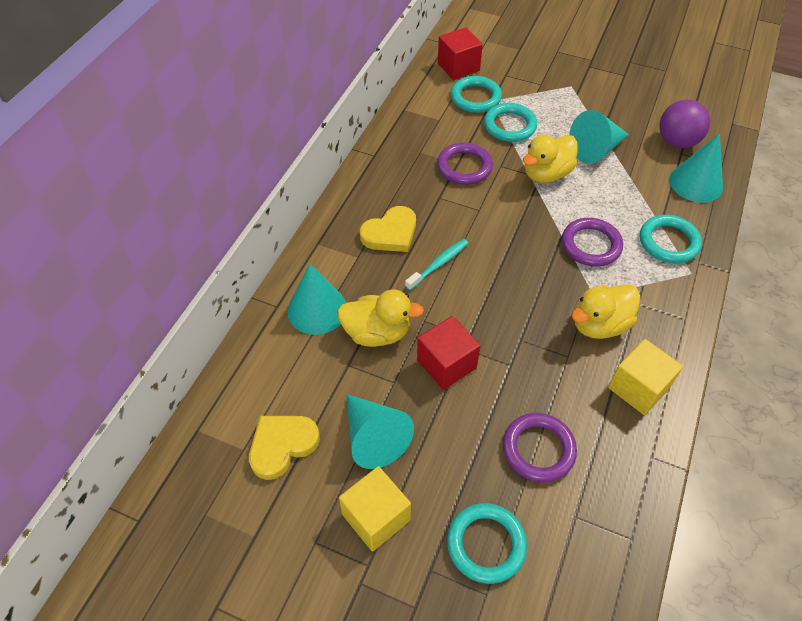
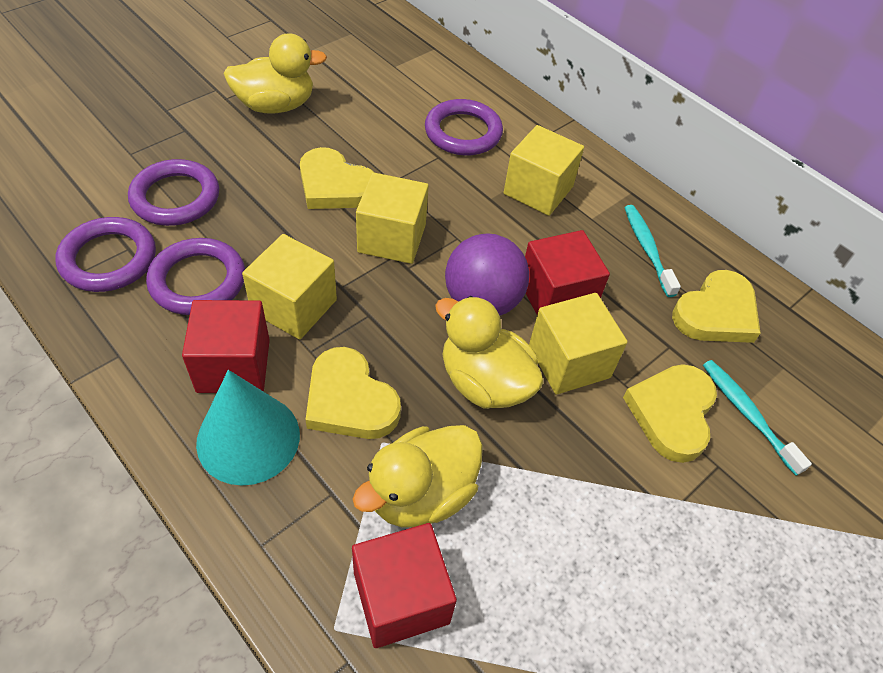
purple ring: [437,142,493,185] [503,413,577,482] [562,218,623,267] = 3 -> [55,217,156,292] [128,159,219,226] [146,238,245,315] [425,99,503,156] = 4
red cube: [417,316,480,390] [438,27,483,80] = 2 -> [182,300,270,393] [352,523,457,648] [525,230,610,314] = 3
turquoise cone: [287,264,346,335] [346,394,414,469] [569,110,629,163] [669,133,723,203] = 4 -> [196,370,300,486] = 1
turquoise ring: [447,503,527,584] [450,76,502,113] [484,103,537,142] [640,215,702,263] = 4 -> none = 0
turquoise toothbrush: [405,239,468,290] = 1 -> [625,205,681,297] [703,360,812,476] = 2
yellow cube: [339,466,411,552] [608,339,683,415] = 2 -> [242,234,337,339] [356,172,429,264] [504,125,584,216] [529,293,628,395] = 4
yellow heart: [249,416,320,480] [360,206,416,252] = 2 -> [300,147,375,209] [305,347,401,439] [623,364,717,463] [672,270,760,343] = 4

